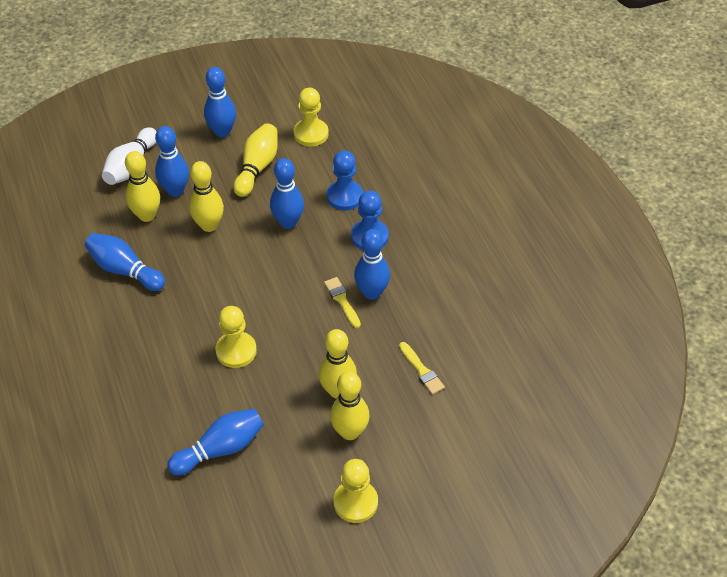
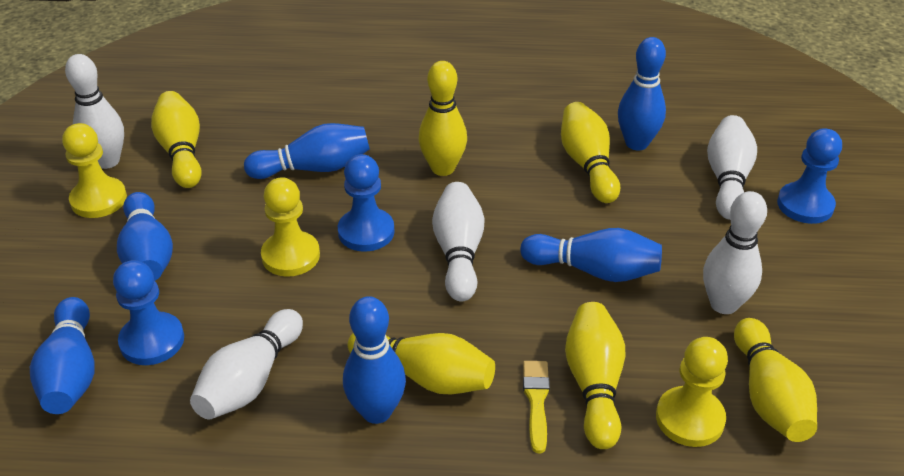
blue pawn: [327,150,363,211] [351,190,389,250] = 2 -> [113,260,184,365] [338,154,395,252] [777,128,842,224] = 3
white bowling pin: [102,127,157,185] = 1 -> [65,54,124,169] [190,309,303,420] [432,182,485,301] [703,191,767,314] [707,115,757,220] = 5
yellow bowling pin: [125,151,160,222] [189,161,224,232] [233,123,278,197] [318,329,357,399] [330,371,370,440] = 5 -> [151,91,202,188] [348,333,495,395] [419,61,467,176] [561,102,620,203] [565,302,625,449] [734,318,817,442] = 6
yellow brush: [324,277,361,328] [399,342,445,395] = 2 -> [523,361,550,453] = 1

